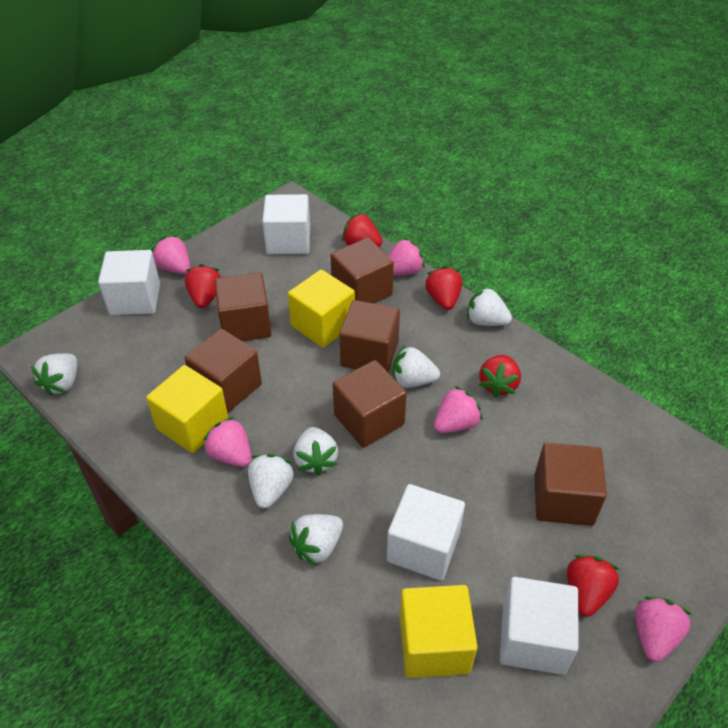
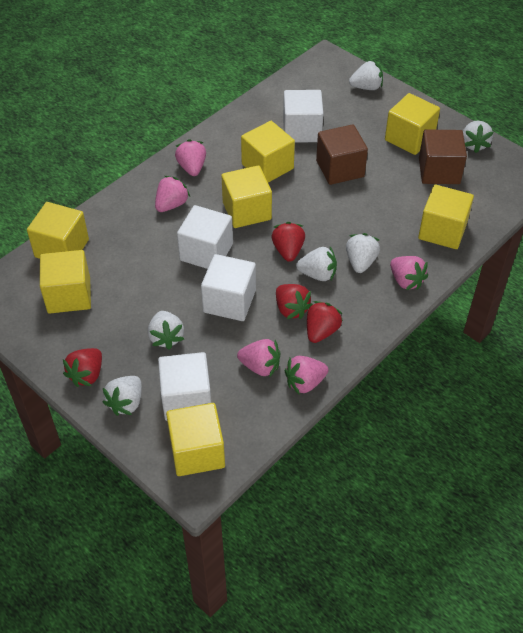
brown cube: [185,329,262,413] [214,272,272,341] [331,238,394,304] [333,360,407,448] [339,300,400,373] [535,442,607,526] = 6 -> [316,124,368,185] [419,129,467,184] = 2
red strawberry: [185,264,221,308] [342,212,383,247] [425,266,462,310] [479,355,521,398] [567,555,620,617] = 5 -> [63,348,102,387] [272,222,305,262] [276,284,313,319] [307,301,343,343] = 4
yellow cube: [146,365,228,453] [288,270,355,348] [399,585,478,678] = 3 -> [27,202,89,259] [40,250,91,313] [166,403,225,476] [221,165,272,228] [241,121,295,183] [385,93,440,155] [418,185,474,249] = 7

